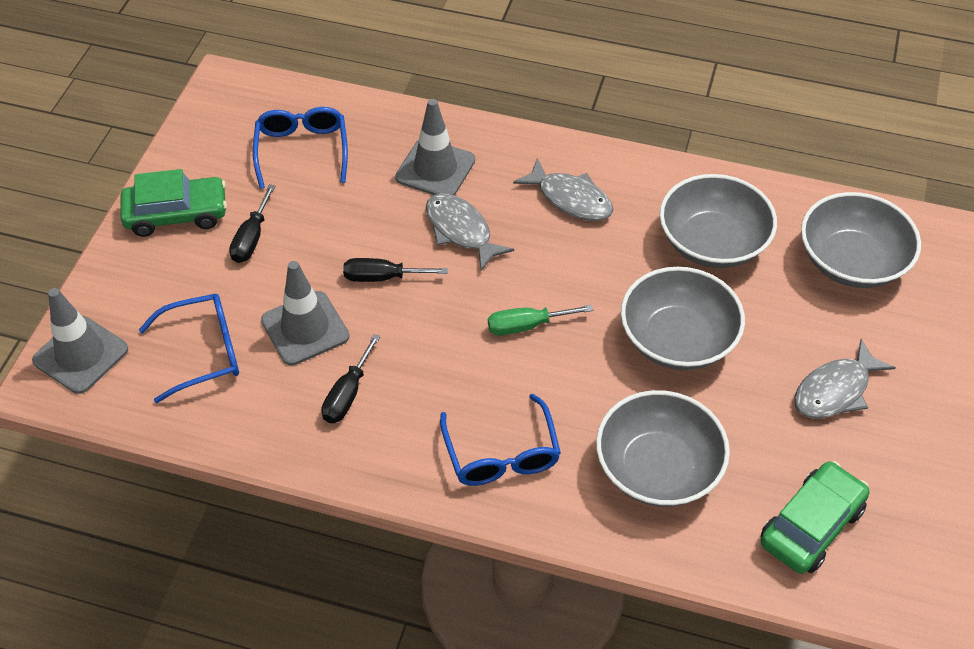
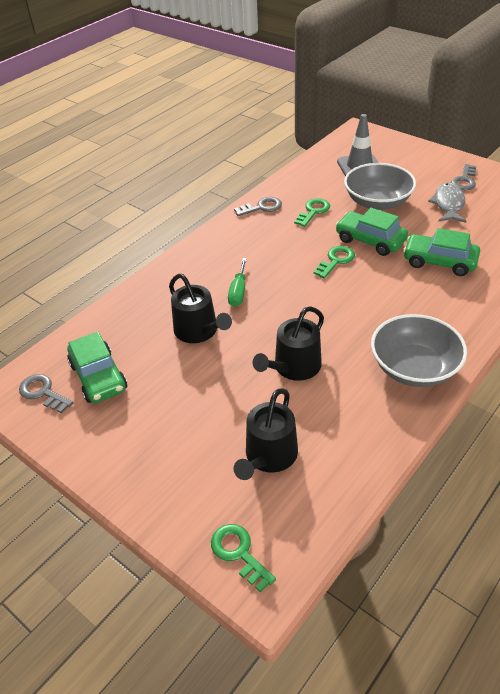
black screwdriver: [229,184,275,263] [322,334,380,423] [343,258,448,282] = 3 -> none = 0
black watering can: none = 0 -> [169,274,232,343] [234,388,298,480] [253,306,324,381] = 3
blue glasses: [139,294,239,403] [253,107,348,189] [440,394,561,486] = 3 -> none = 0
green car: [120,169,227,237] [761,461,869,574] = 2 -> [67,332,127,403] [335,208,408,256] [403,228,480,276] = 3
green key: none = 0 -> [211,524,276,592] [294,198,330,227] [313,246,355,279] = 3
grey bowl: [596,390,730,507] [621,267,745,370] [660,174,777,268] [801,192,921,288] = 4 -> [344,163,416,210] [371,314,467,387] = 2
grey fish: [426,193,514,271] [513,158,613,221] [794,339,896,419] = 3 -> [428,183,466,223] = 1
grey key: none = 0 -> [19,374,73,413] [234,197,282,216] [451,164,476,190] = 3
grey traffic cone: [32,288,128,394] [261,261,349,366] [395,99,475,195] = 3 -> [337,114,378,176] = 1

